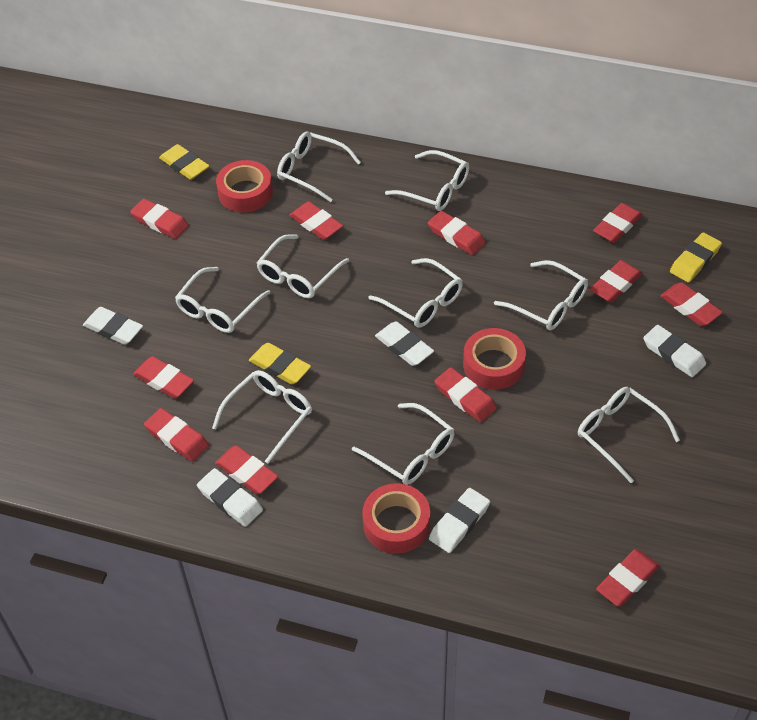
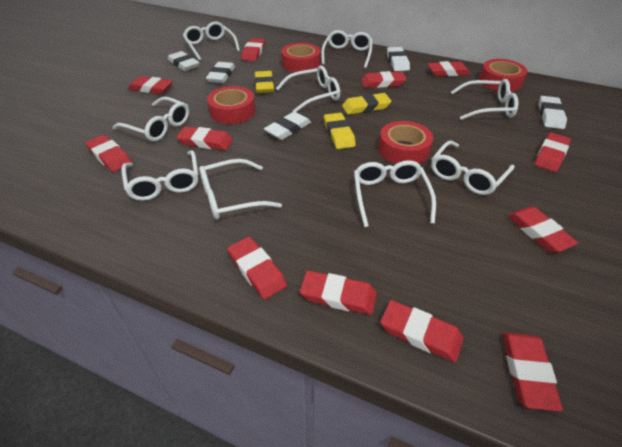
red eraser: [130,199,189,239] [133,356,194,399] [144,408,209,462] [215,446,278,494] [289,201,343,240] [428,211,486,255] [434,367,497,423] [590,260,643,303] [593,203,643,243] [596,549,660,607] [660,283,723,326] = 11 -> [85,135,132,172] [128,76,173,94] [177,126,233,150] [227,237,287,300] [241,38,265,61] [300,270,377,315] [361,71,407,88] [380,300,463,363] [427,61,470,77] [503,332,563,412] [508,207,578,253] [534,132,571,172] = 12
red tape: [216,160,273,212] [362,483,430,554] [463,328,526,390] = 3 -> [207,86,255,124] [281,43,320,72] [378,121,433,164] [479,59,527,92] = 4

